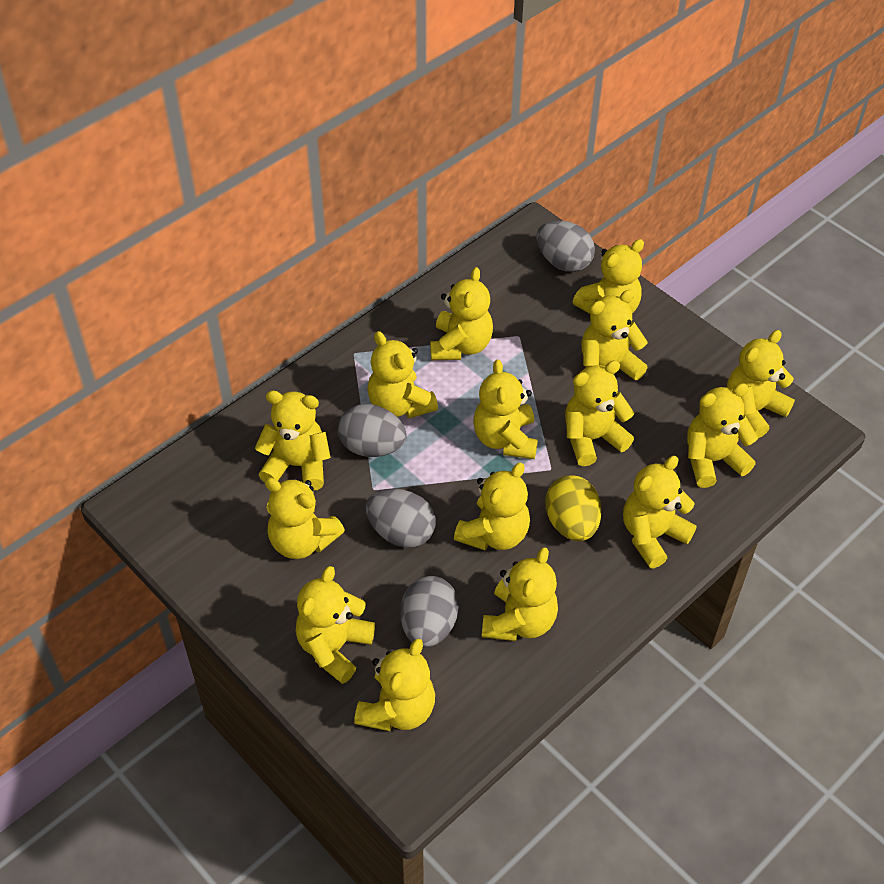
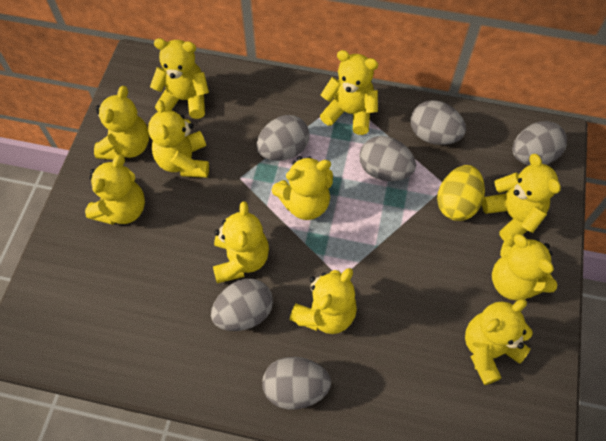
grey egg: [338,404,407,457] [366,489,436,548] [400,576,459,648] [536,220,595,272] = 4 -> [211,278,273,331] [257,115,310,161] [262,357,331,409] [360,136,416,181] [411,100,466,145] [512,121,567,165] = 6
yellow teddy bear: [255,391,331,490] [265,478,345,559] [296,566,375,684] [354,639,435,731] [367,331,438,419] [430,267,493,360] [454,462,530,550] [473,359,538,459] [482,547,558,641] [565,360,634,466] [573,239,644,314] [581,290,648,380] [623,456,697,568] [687,383,758,488] [727,330,795,438] = 15 -> [85,155,145,225] [94,86,149,160] [148,100,209,178] [150,38,209,119] [213,201,269,283] [272,156,333,220] [290,268,357,334] [320,50,378,135] [465,299,533,385] [482,154,561,241] [492,234,557,301] = 11

